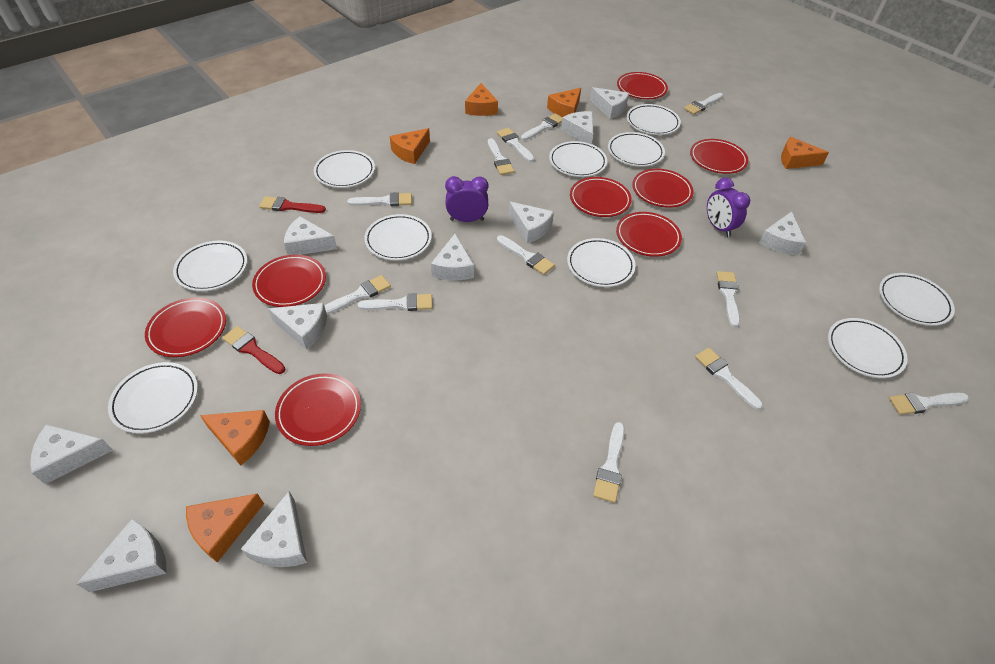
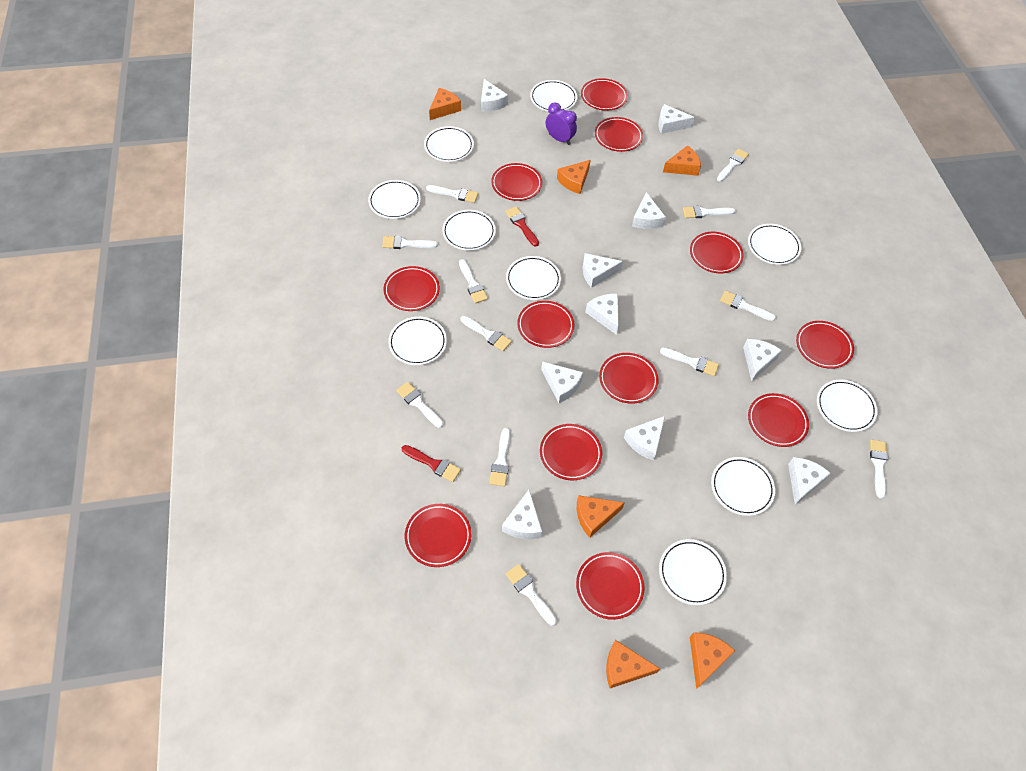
purple clock: [445,176,488,222] [707,178,750,237] = 2 -> [546,102,577,145] = 1
red plate: [145,297,226,357] [252,254,326,307] [275,373,361,446] [570,177,632,217] [616,212,682,257] [617,72,668,99] [632,169,693,208] [690,139,748,174] = 8 -> [384,266,440,311] [405,504,471,567] [491,163,542,201] [517,301,574,348] [540,424,602,480] [576,552,645,620] [581,78,628,111] [595,117,643,152] [599,353,659,404] [690,232,744,273] [748,393,809,447] [796,321,854,369] = 12

